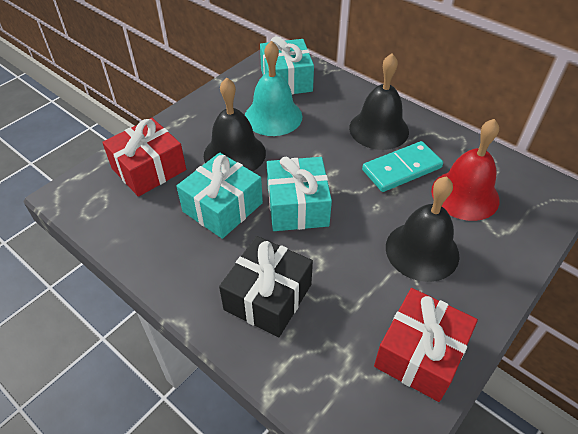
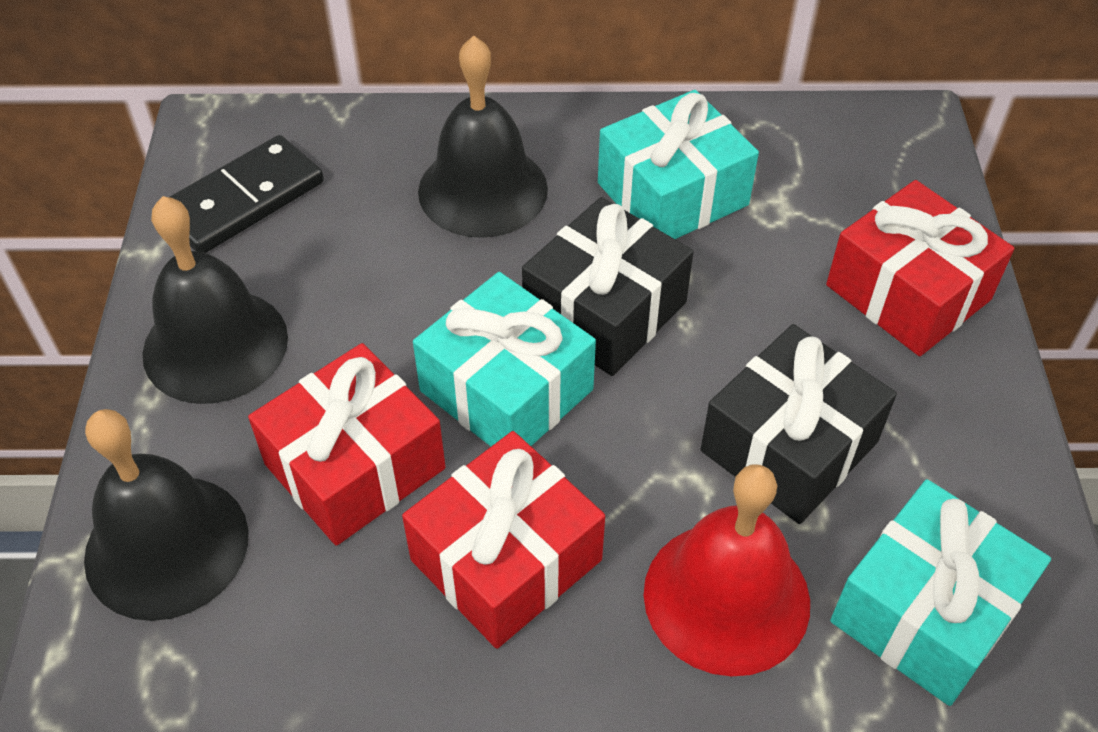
black domino: none = 0 -> [170,135,324,253] = 1
black gift: [219,236,313,337] = 1 -> [522,197,694,376] [701,324,897,524] = 2
red gift: [102,118,186,197] [374,288,478,402] = 2 -> [248,343,445,546] [402,431,605,649] [826,180,1014,356] = 3
turquoise bell: [245,41,302,136] = 1 -> none = 0
turquoise domino: [362,141,443,192] = 1 -> none = 0

